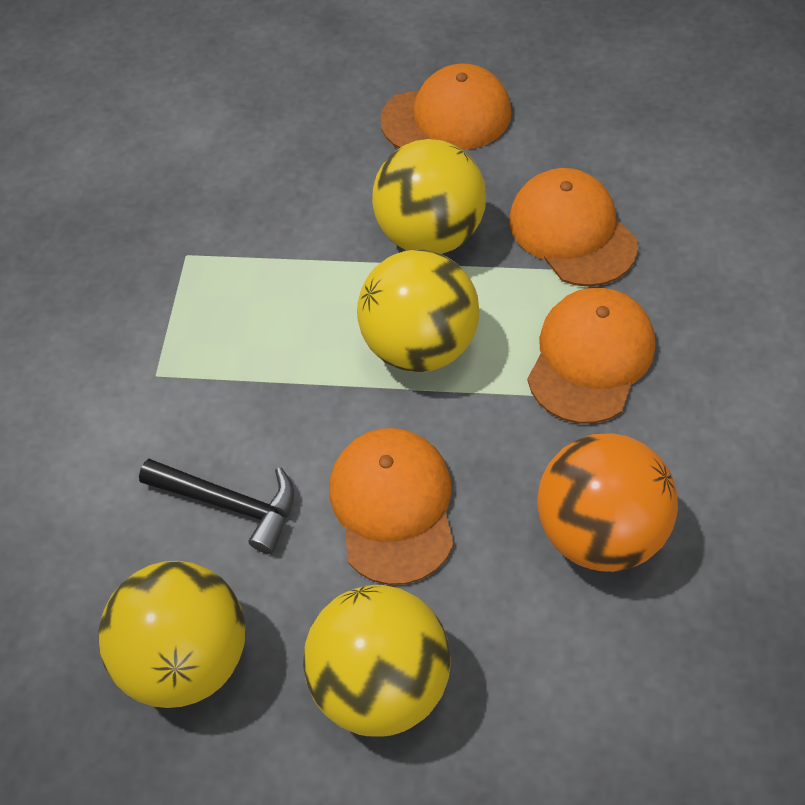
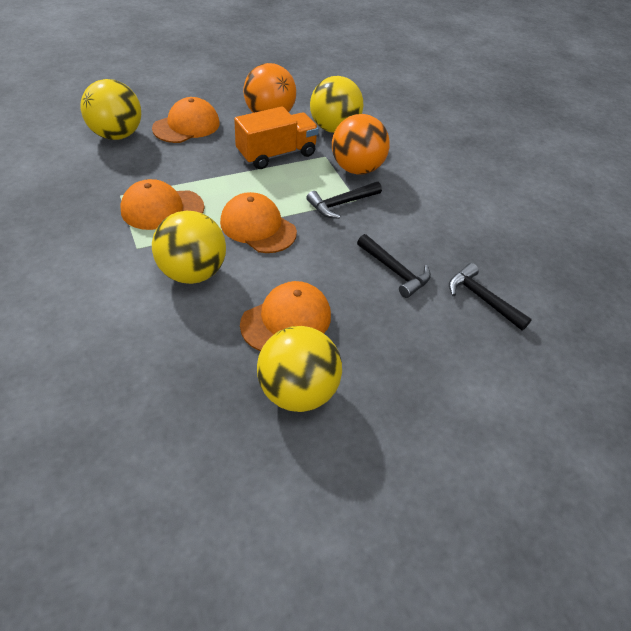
black hammer: [139,459,294,554] = 1 -> [306,182,382,219] [357,234,431,298] [449,263,532,331] = 3
orange ball: [537,433,678,572] = 1 -> [243,63,296,113] [332,114,390,175] = 2
orange truck: none = 0 -> [234,106,319,169] = 1

